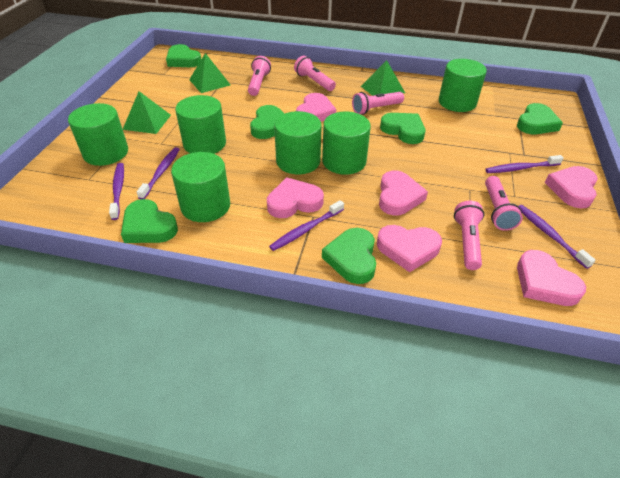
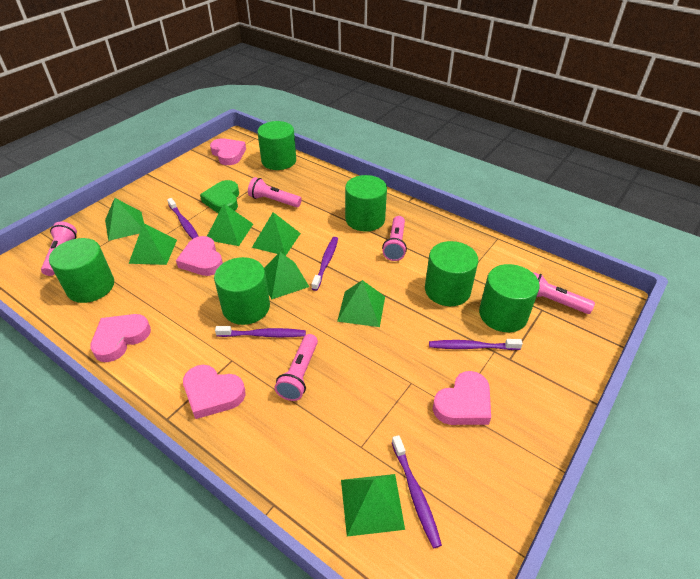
green heart: [121,199,178,243] [166,44,201,67] [250,105,285,139] [322,228,376,284] [380,113,425,144] [517,103,563,134] = 6 -> [200,180,239,213] = 1
green pyramid: [123,91,171,134] [189,53,230,93] [361,60,405,96] = 3 -> [105,198,144,241] [129,223,177,265] [207,204,253,246] [252,212,301,256] [264,252,309,299] [337,280,385,327] [341,474,405,537] = 7
pink heart: [267,177,324,218] [296,93,336,122] [377,225,442,272] [379,171,428,216] [517,250,586,306] [545,166,598,208] = 6 -> [90,314,151,362] [176,236,223,276] [183,365,246,419] [210,138,246,165] [433,371,491,425] = 5

